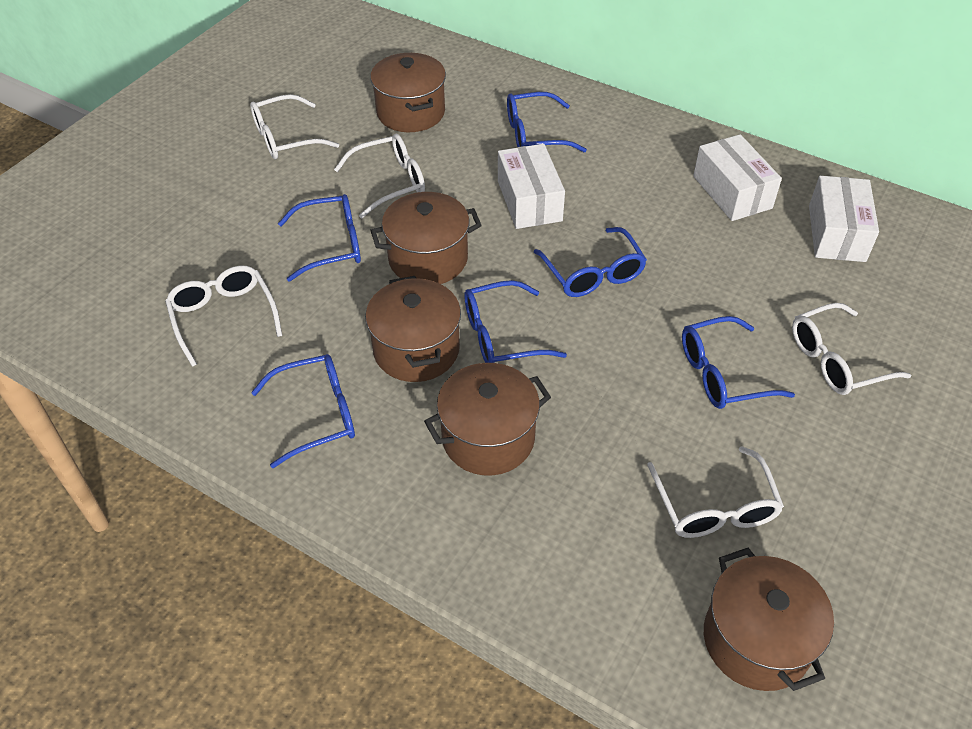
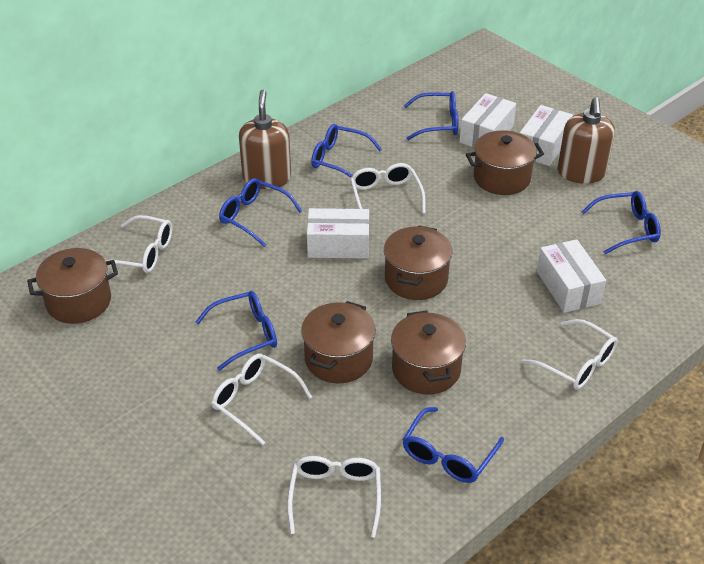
brown soap dispenser: none = 0 -> [239,90,291,189] [557,97,615,184] = 2
white box: [498,144,565,229] [693,134,782,221] [809,176,879,262] = 3 -> [307,208,369,259] [459,93,516,148] [520,105,573,166] [537,239,606,313] = 4

